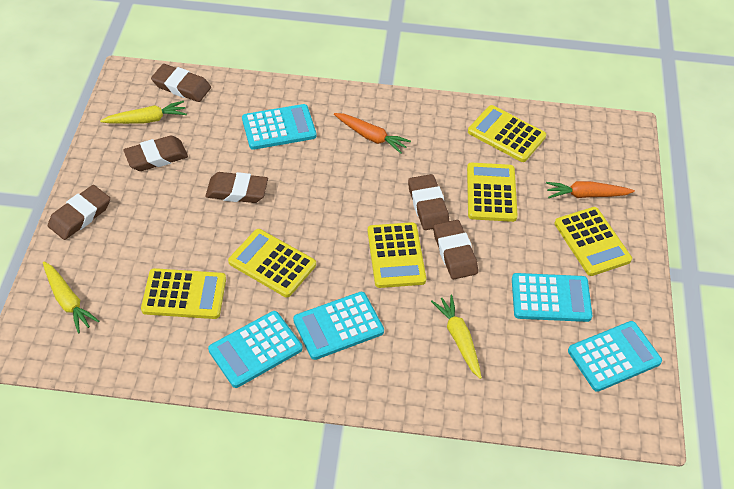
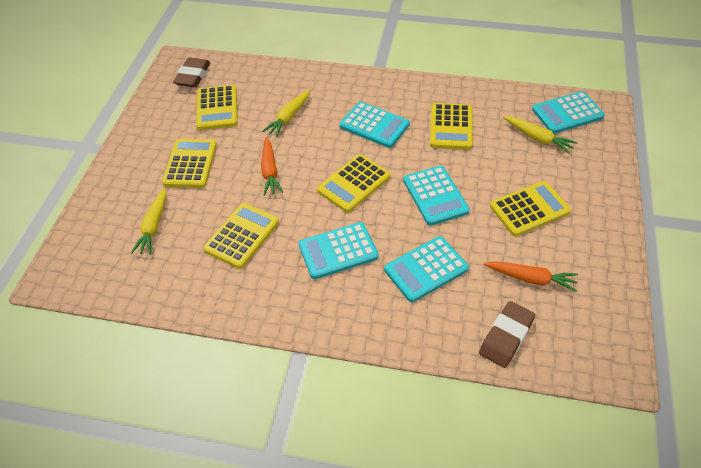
brown eraser: [48,185,110,240] [123,136,188,171] [151,64,211,102] [205,172,268,203] [408,174,449,230] [433,220,478,279] = 6 -> [173,58,211,87] [479,301,535,368] = 2

